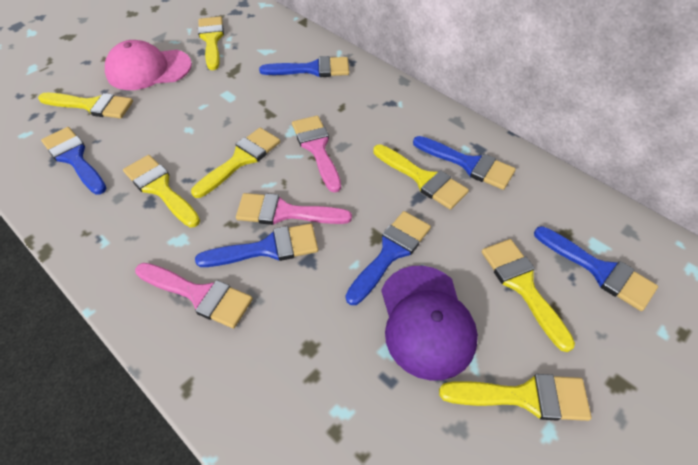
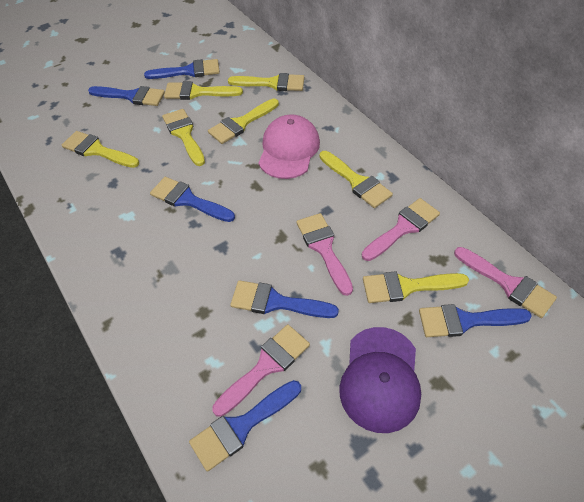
pink brush: [135,263,253,329] [236,193,352,225] [292,116,341,193] = 3 -> [212,324,310,417] [296,213,353,296] [362,198,440,261] [454,247,557,318] = 4

